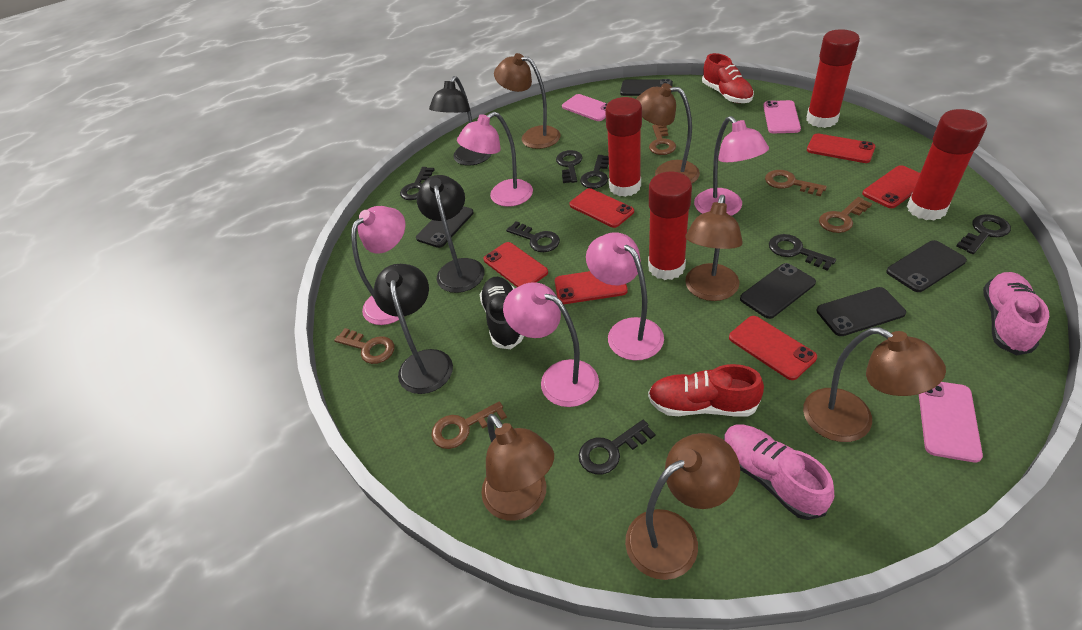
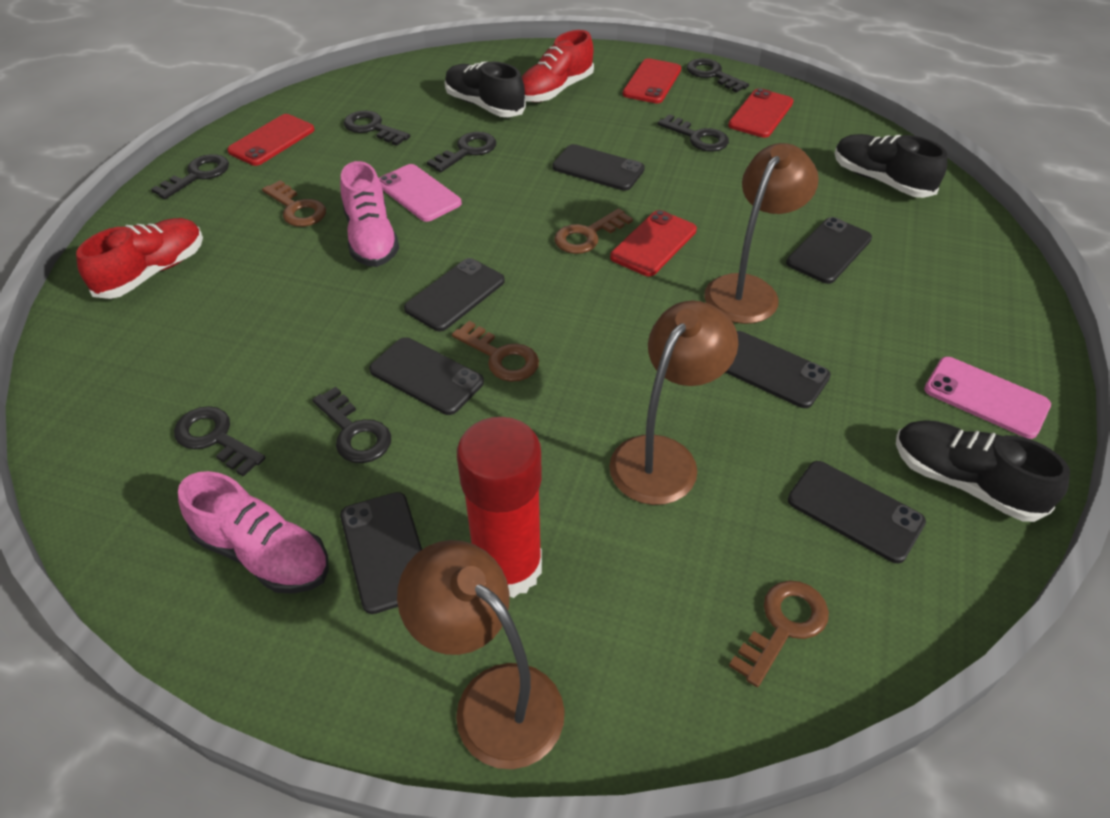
black lamp: [373,264,453,394] [417,175,484,293] [429,76,492,166] = 3 -> none = 0
black phone: [416,206,474,248] [620,79,673,96] [740,263,816,319] [816,287,906,336] [886,240,967,292] = 5 -> [340,492,422,614] [369,337,484,415] [404,258,505,331] [552,144,645,191] [725,331,831,408] [786,217,872,284] [788,461,926,563] = 7
black shoe: [479,277,524,349] = 1 -> [445,61,526,117] [834,134,947,198] [896,420,1070,522] = 3
brown key: [334,328,394,364] [431,401,507,449] [649,125,676,155] [765,170,827,196] [819,197,872,233] = 5 -> [262,180,326,227] [452,321,539,382] [554,208,633,254] [729,581,829,687] = 4
brown lamp: [481,414,554,521] [494,53,561,149] [625,433,740,580] [636,83,700,183] [685,195,743,301] [803,327,946,442] = 6 -> [397,540,565,769] [609,300,738,505] [704,143,819,324] = 3
pink lamp: [351,206,405,325] [457,112,533,207] [503,282,599,407] [586,232,664,360] [694,116,769,216] = 5 -> none = 0
pink phone: [562,94,607,121] [763,100,801,133] [919,382,983,463] = 3 -> [379,164,462,222] [924,357,1051,439] = 2
red glue stick: [605,97,642,197] [648,172,692,280] [806,29,860,128] [907,109,987,220] = 4 -> [457,417,542,598] = 1
red phone: [483,242,548,287] [555,271,628,304] [569,188,634,228] [729,316,817,380] [807,133,876,163] [862,165,920,208] = 6 -> [227,114,315,166] [610,210,697,276] [623,58,681,103] [728,88,794,138] = 4

